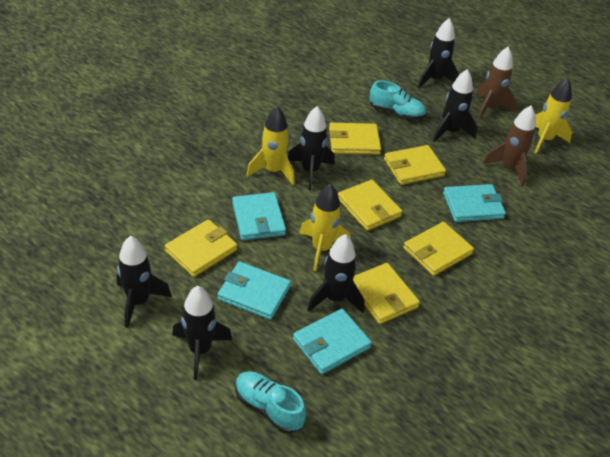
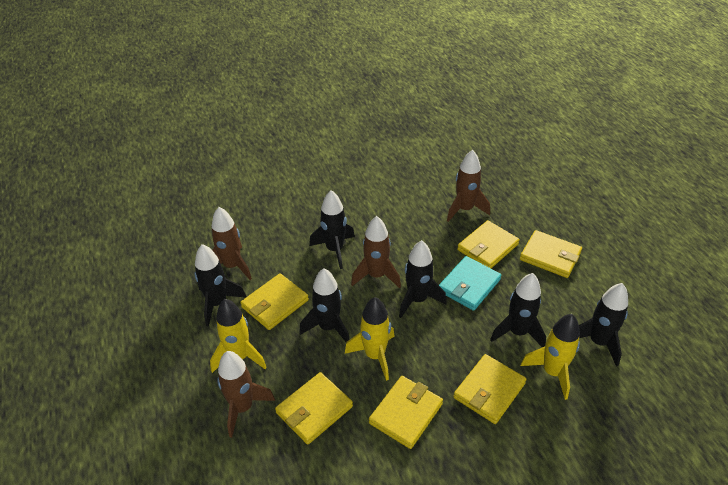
brown rocket: [476,47,516,120] [483,106,536,186] = 2 -> [212,207,252,280] [217,351,275,438] [351,216,401,288] [447,150,490,222] = 4
turquoise shoe: [235,371,306,434] [369,80,426,120] = 2 -> none = 0
turquoise wallet: [217,262,291,320] [232,192,286,240] [293,309,372,374] [443,184,506,222] = 4 -> [439,256,501,311] = 1

